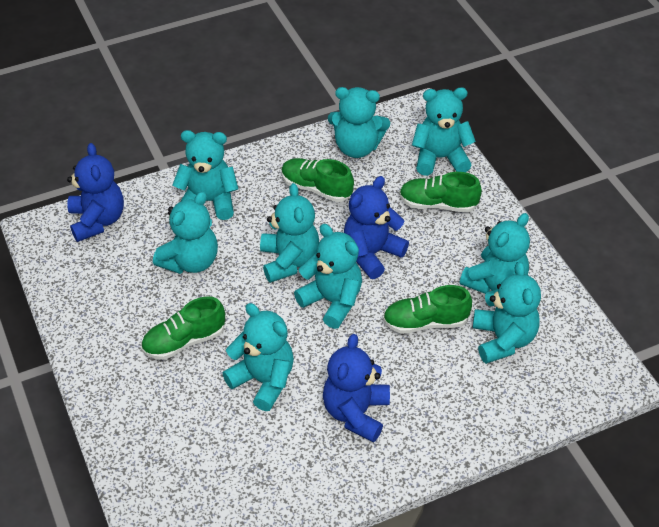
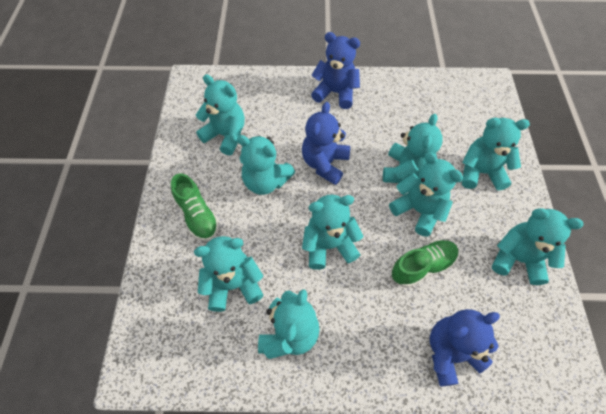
green shoe: [141,296,225,360] [281,158,354,202] [383,285,472,334] [399,172,482,212] = 4 -> [171,173,219,241] [391,240,459,288] = 2

